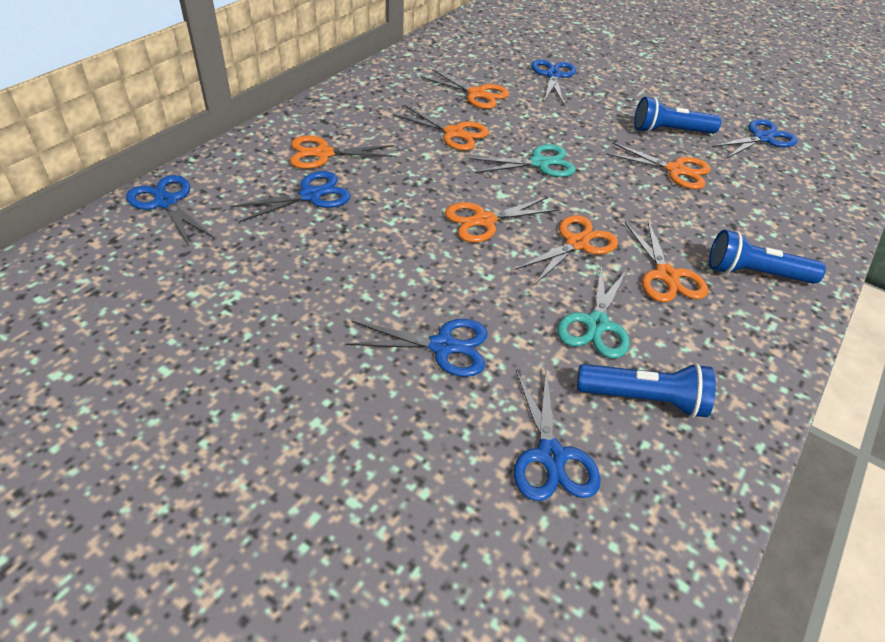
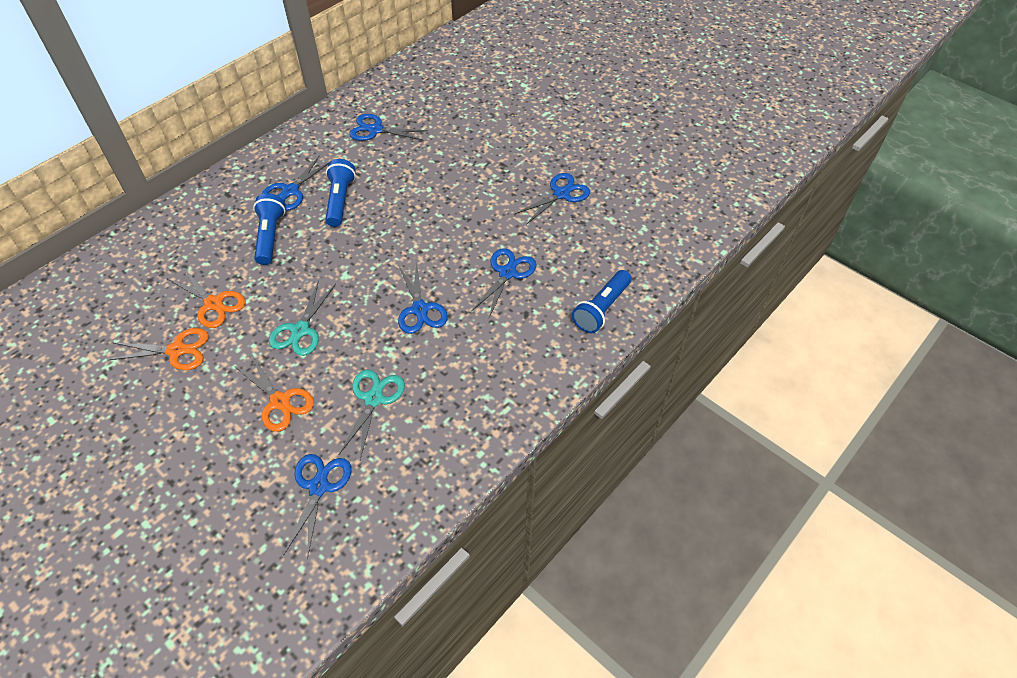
orange scissors: [290,136,396,169] [393,105,489,151] [421,69,509,109] [445,197,559,243] [515,215,618,285] [606,142,711,189] [625,221,708,302] = 7 -> [108,328,209,370] [168,268,245,328] [234,355,314,432] = 3

